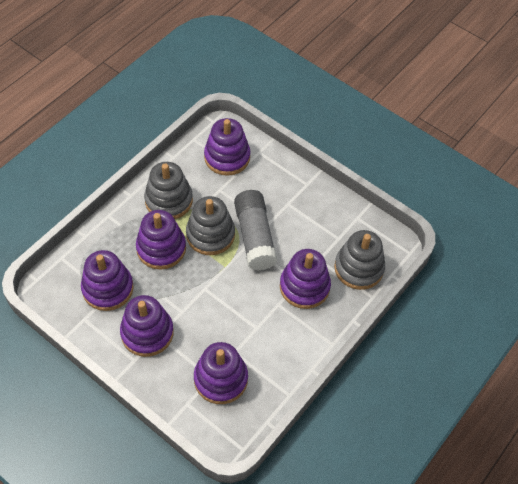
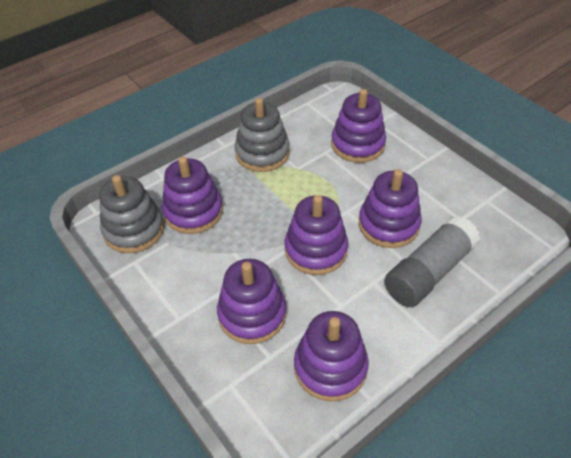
grey stacking toy: [144,162,193,219] [186,196,235,255] [334,230,385,290] = 3 -> [99,175,164,253] [235,98,290,172] = 2

